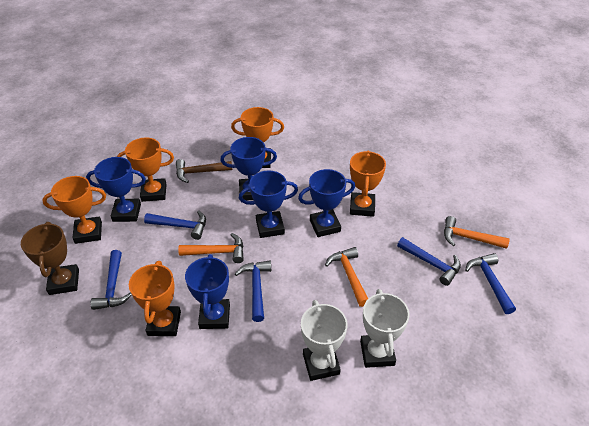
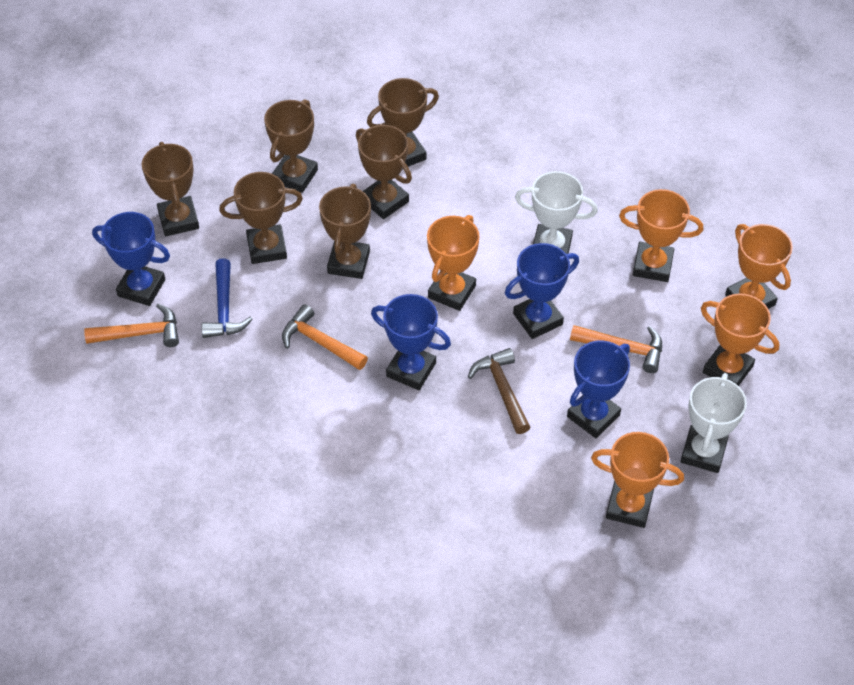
blue hammer: [91,250,132,310] [144,210,206,240] [235,261,271,322] [397,237,461,286] [465,253,516,314] = 5 -> [201,258,253,338] = 1
blue trophy: [86,157,146,222] [185,254,230,329] [220,137,277,201] [239,171,298,238] [298,169,355,237] = 5 -> [92,212,170,306] [371,294,451,390] [505,243,579,339] [567,340,630,438] = 4
brown trophy: [21,222,79,295] = 1 -> [142,142,199,236] [219,172,303,264] [264,99,318,193] [319,184,371,279] [356,125,412,219] [367,78,439,167] = 6

